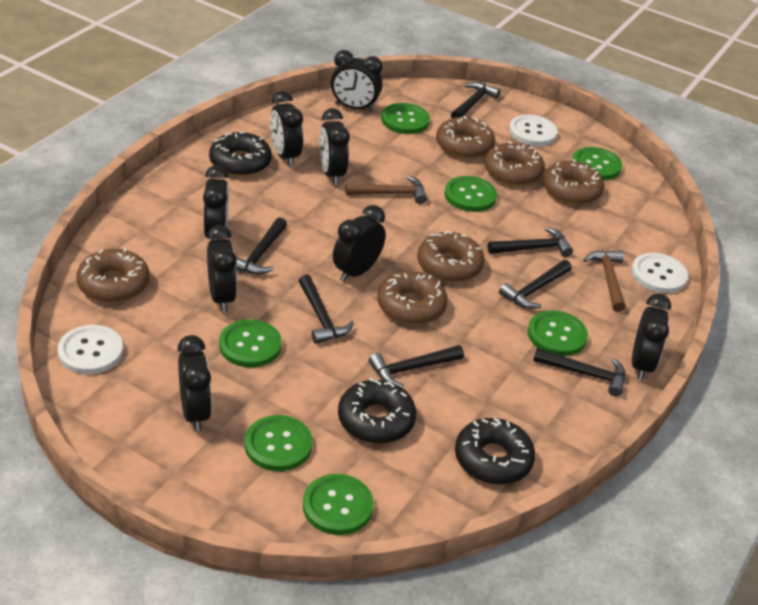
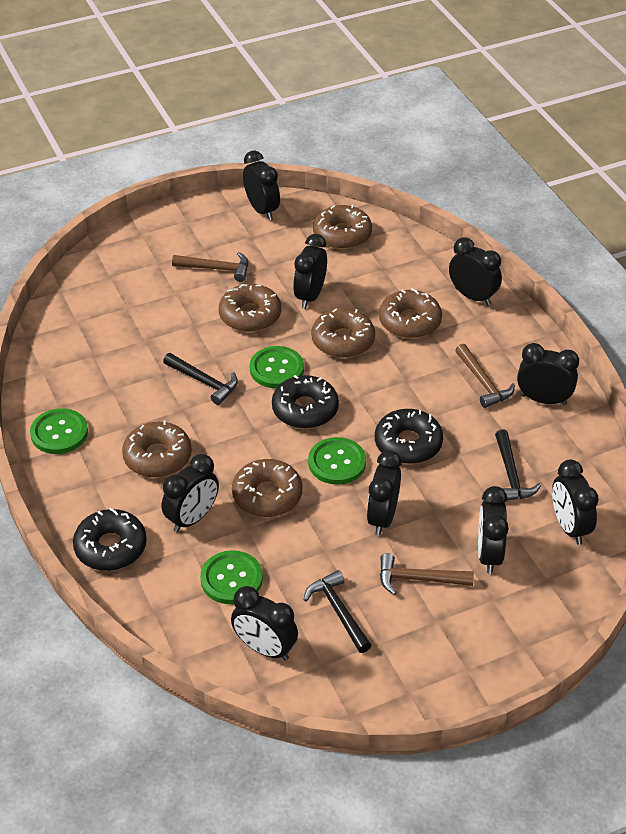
black clock: [177,335,212,432] [203,165,229,240] [207,225,237,312] [270,91,303,167] [319,108,350,185] [331,50,383,112] [333,205,386,282] [632,293,671,380] = 8 -> [162,454,219,532] [231,586,298,661] [243,150,280,220] [293,234,327,309] [367,450,402,535] [449,237,502,306] [478,486,509,574] [517,343,579,405] [552,460,599,545] = 9
black hammer: [236,217,287,275] [299,275,354,344] [369,345,464,388] [451,82,501,118] [488,227,573,257] [499,260,572,309] [533,348,626,397] = 7 -> [163,353,238,405] [304,570,372,653] [495,429,541,501] = 3
brown hammer: [345,175,427,204] [583,250,626,312] = 2 -> [172,252,248,282] [380,553,474,595] [455,344,515,408] = 3
green button: [219,319,282,368] [245,415,312,471] [303,474,374,535] [381,103,430,134] [445,176,497,212] [528,310,588,356] [572,147,622,180] = 7 -> [30,408,88,454] [200,550,263,604] [250,346,304,388] [308,437,366,485] = 4
white button: [57,325,123,374] [509,115,558,146] [631,253,688,293] = 3 -> none = 0

